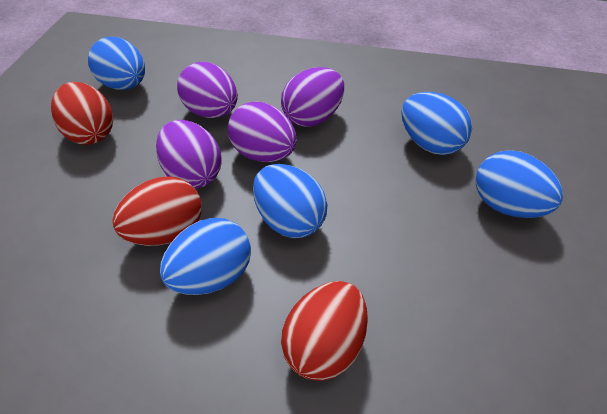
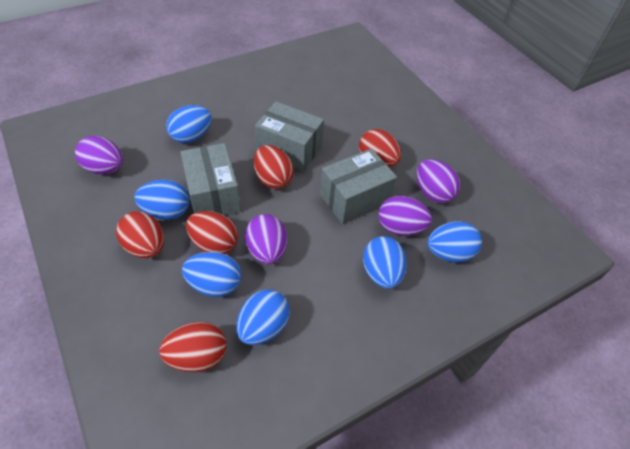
blue egg: [88,37,145,90] [160,218,251,295] [253,164,328,238] [402,92,472,155] [476,150,563,218] = 5 -> [134,180,190,220] [166,105,211,143] [182,252,241,297] [236,290,290,345] [363,236,407,289] [427,221,482,262] = 6
grey box: none = 0 -> [181,143,241,215] [255,101,324,172] [320,148,397,224] = 3
red egg: [51,82,113,145] [112,176,202,246] [281,281,368,381] = 3 -> [116,211,164,258] [159,322,227,372] [186,211,238,254] [254,145,294,189] [359,129,401,168] = 5

